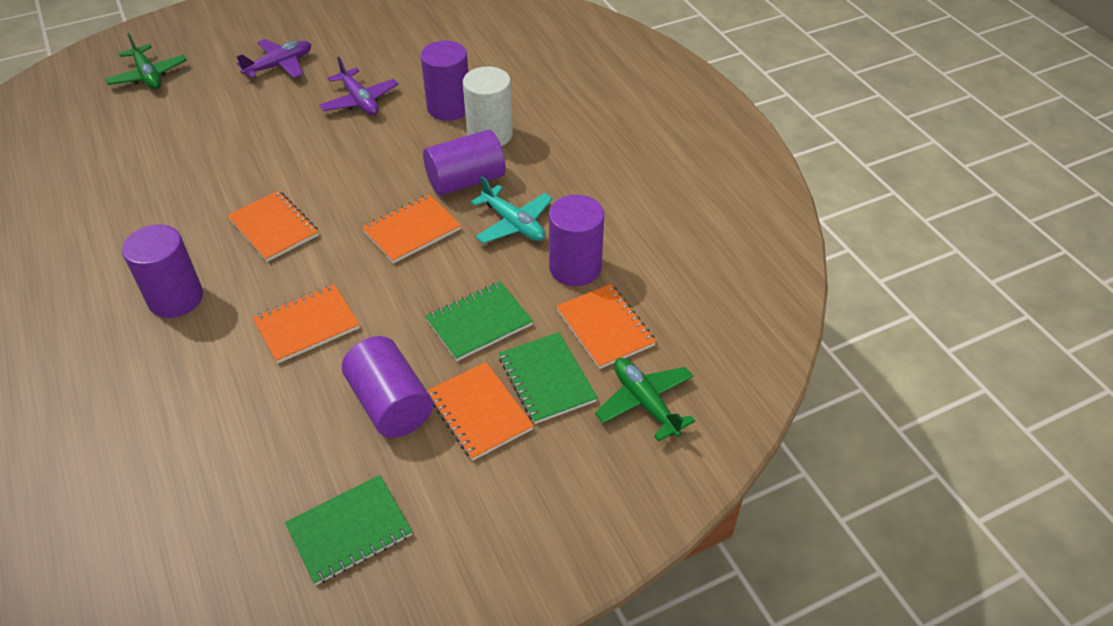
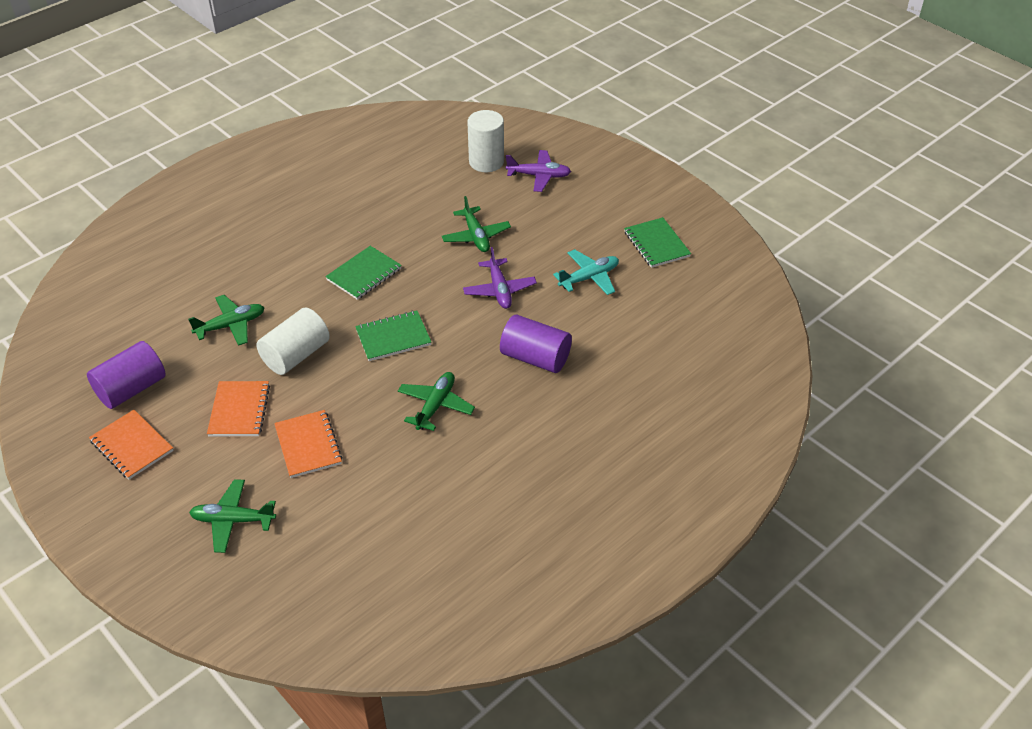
green plane: [105,33,187,89] [595,358,695,442] = 2 -> [188,295,265,346] [189,479,276,553] [398,372,475,431] [442,196,511,252] = 4
orange notebook: [227,190,319,262] [253,284,360,364] [362,194,461,264] [427,362,534,461] [556,284,656,369] = 5 -> [89,410,174,480] [207,381,270,436] [274,410,343,478] = 3
purple cylinder: [122,224,203,318] [342,336,433,438] [420,41,468,121] [423,130,506,195] [549,195,604,286] = 5 -> [87,341,166,409] [500,315,572,373] = 2
white cylinder: [463,66,513,146] = 1 -> [256,307,330,375] [467,110,504,172] = 2

